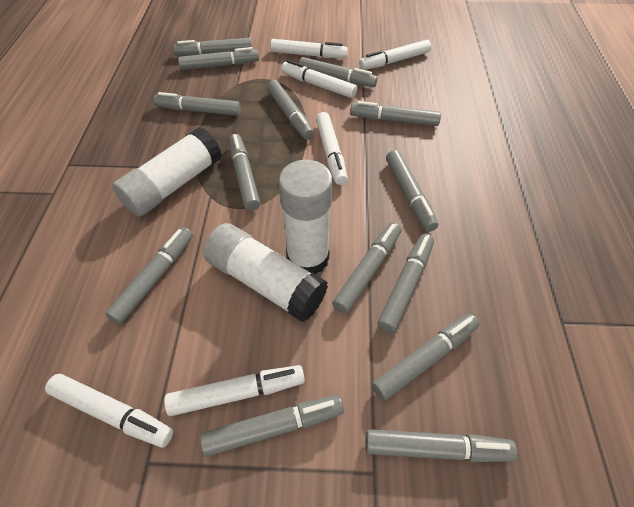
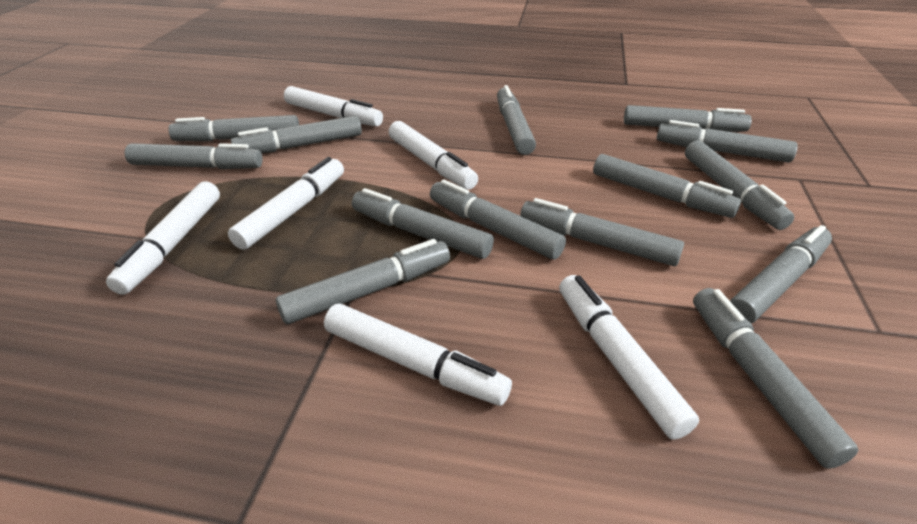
white glue stick: [112,127,222,217] [203,223,328,322] [278,160,333,275] = 3 -> none = 0

